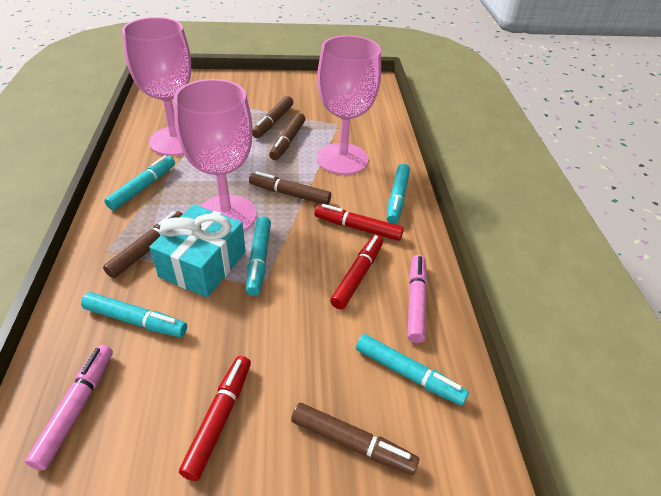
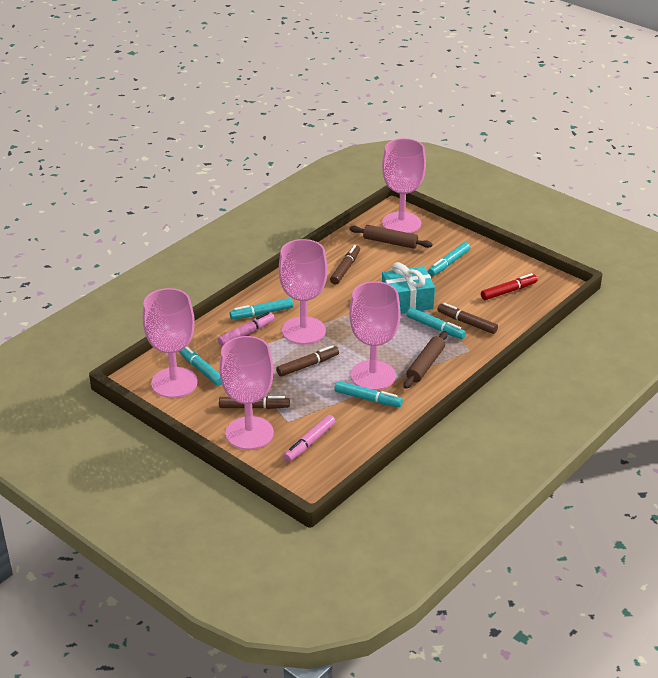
brown marker: [103,211,183,278] [249,171,331,205] [252,96,293,138] [269,113,305,160] [291,403,419,475] = 5 -> [219,396,290,409] [276,345,339,377] [330,245,360,285] [437,303,498,334] = 4
brown rolling pin: none = 0 -> [349,225,433,249] [404,331,448,389] = 2
pink goblet: [122,17,191,156] [174,79,256,232] [317,35,381,175] = 3 -> [143,288,198,398] [219,336,274,450] [279,239,327,345] [349,281,400,391] [382,138,426,233] = 5
red marker: [179,356,251,481] [314,204,404,241] [330,235,383,309] = 3 -> [481,273,537,300] = 1

